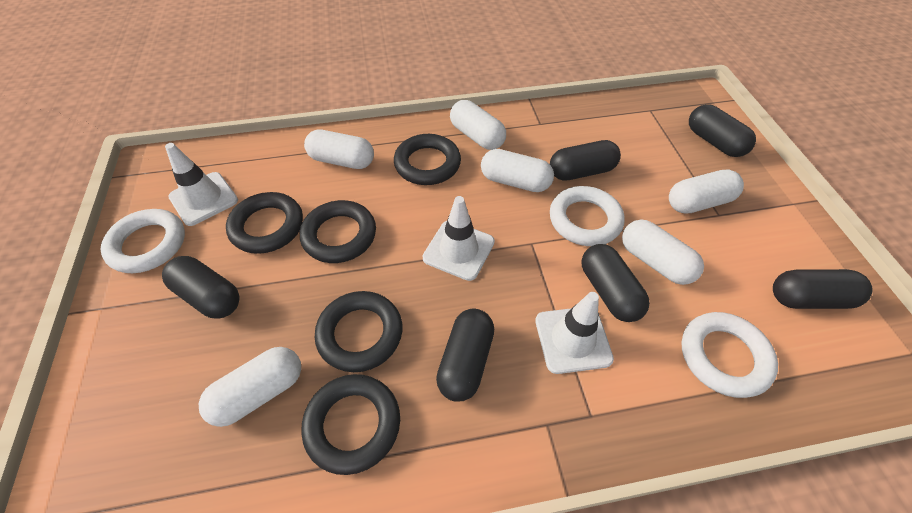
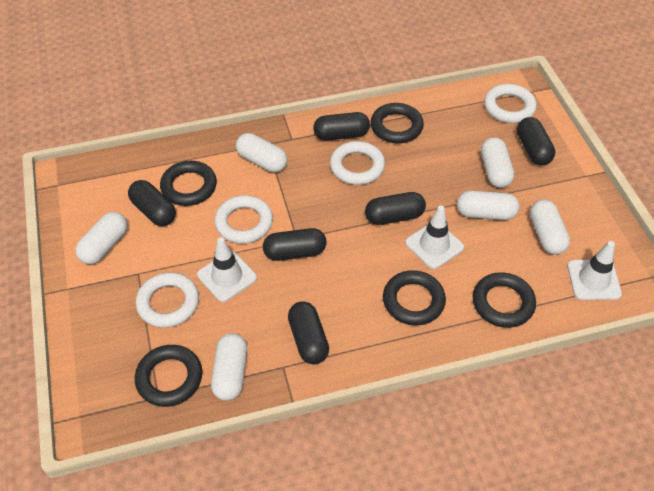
white ring: [101,209,185,273] [550,186,625,246] [681,312,778,398] = 3 -> [136,272,199,328] [214,195,273,244] [330,141,385,185] [484,84,537,123] = 4

